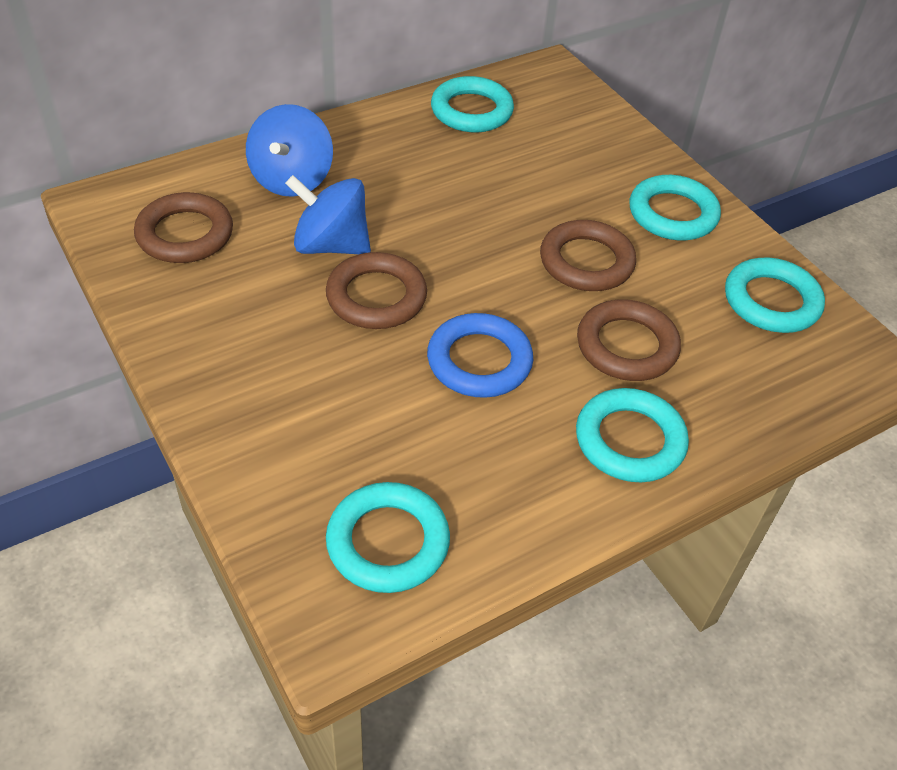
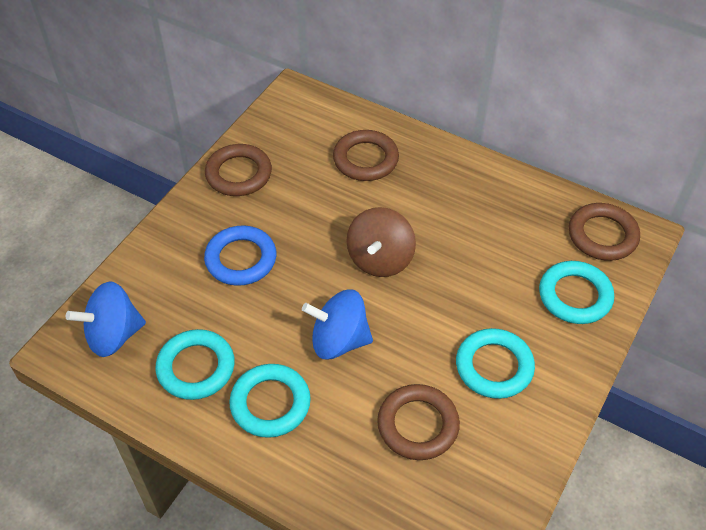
brown spinning top: none = 0 -> [346,207,416,277] = 1
turquoise ring: [326,482,450,593] [431,76,514,133] [576,388,689,482] [630,175,721,241] [725,258,825,333] = 5 -> [156,329,235,400] [229,364,311,438] [456,328,535,399] [539,261,614,324] = 4

